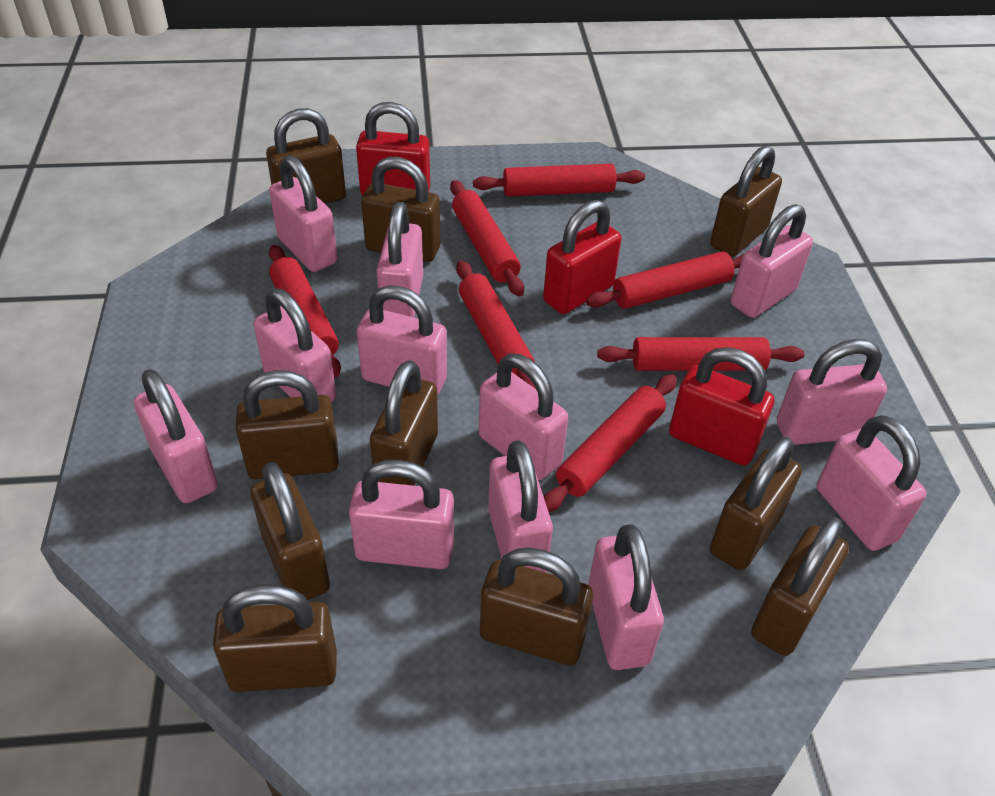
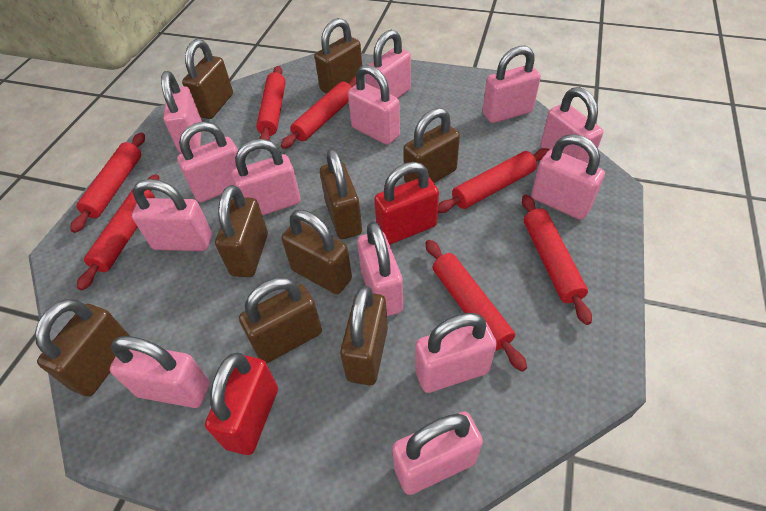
brown padlock: [213,584,337,692] [236,370,339,480] [250,462,330,600] [266,108,346,204] [361,157,440,262] [370,360,438,486] [480,548,593,665] [710,145,782,257] [710,437,802,570] [751,517,849,656] = 10 -> [35,299,130,397] [182,39,233,119] [215,185,268,277] [239,277,322,363] [282,210,352,294] [315,18,362,94] [320,149,362,239] [340,286,388,385] [403,108,460,183] = 9
pink padlock: [134,369,218,503] [254,289,336,402] [269,155,338,272] [349,460,454,569] [357,285,447,396] [376,202,423,317] [479,353,568,480] [488,440,553,573] [588,524,664,670] [731,204,813,318] [777,339,887,445] [817,415,927,551] = 12 -> [110,336,210,408] [132,179,212,251] [161,71,202,154] [177,122,238,203] [232,139,301,216] [348,65,400,145] [357,221,403,316] [366,30,411,98] [392,412,483,495] [415,313,497,393] [482,46,541,123] [531,134,605,220] [540,87,603,163] = 13
red padlock: [356,102,430,195] [543,200,621,314] [669,347,774,466] = 3 -> [205,352,278,455] [374,162,439,245] = 2

